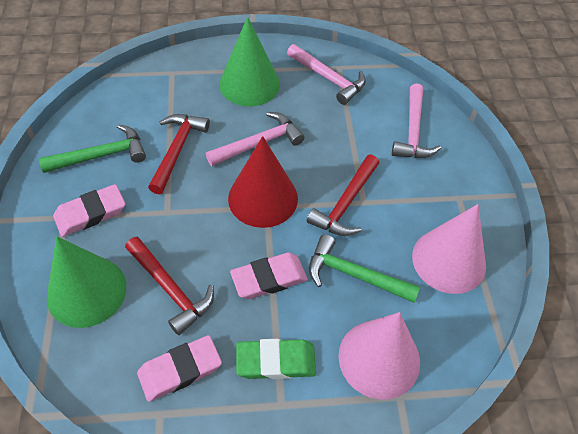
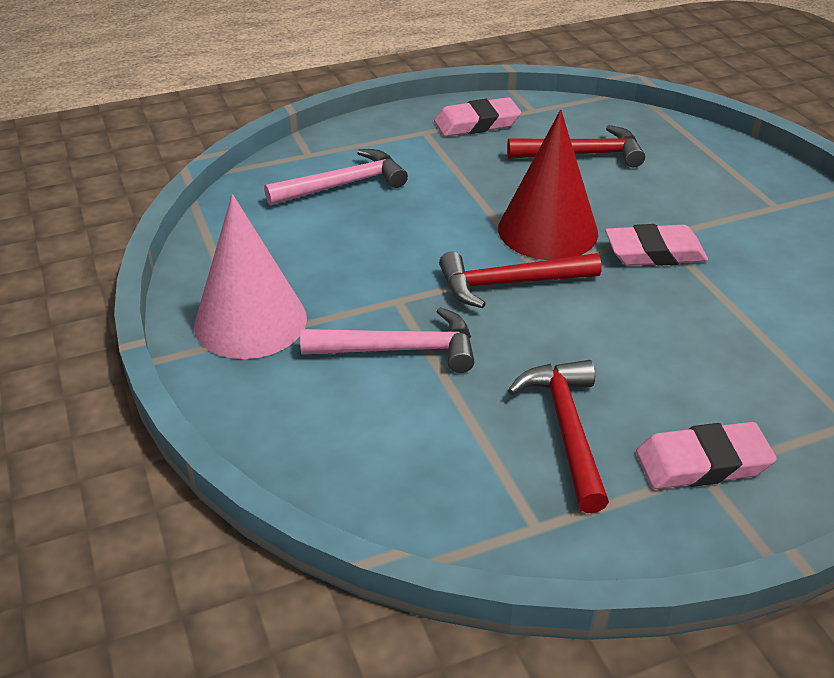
green cone: [47,237,126,328] [219,17,280,106] = 2 -> none = 0
green eraser: [236,339,316,379] = 1 -> none = 0
green hammer: [39,124,146,173] [309,234,420,303] = 2 -> none = 0
pink cone: [339,312,420,400] [412,204,486,294] = 2 -> [194,194,307,359] = 1
pink hammer: [206,112,305,166] [287,44,366,105] [392,84,441,158] = 3 -> [264,149,408,206] [300,307,475,373] = 2

